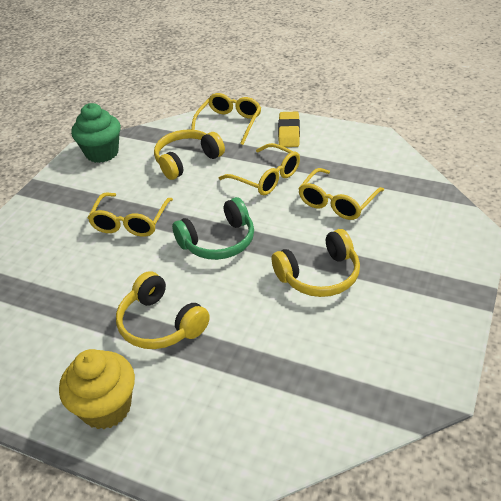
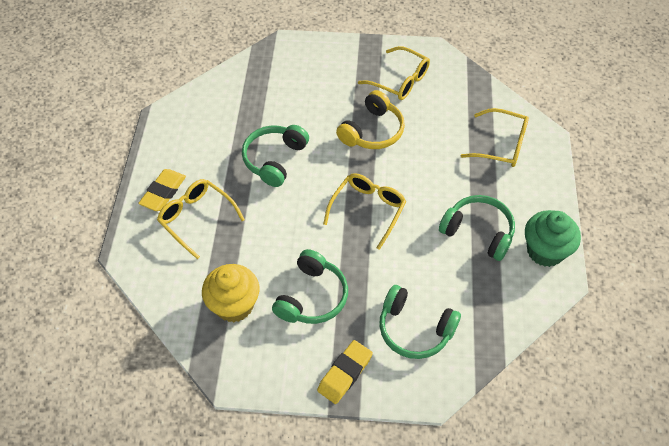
green headphones: [172,197,254,260] = 1 -> [242,125,309,187] [272,249,348,324] [379,285,461,359] [439,195,515,261] = 4
yellow eraser: [278,112,300,147] = 1 -> [138,169,186,211] [317,340,373,404] = 2
yellow headphones: [116,271,210,349] [154,129,225,180] [272,229,360,297] = 3 -> [336,90,405,149] = 1

